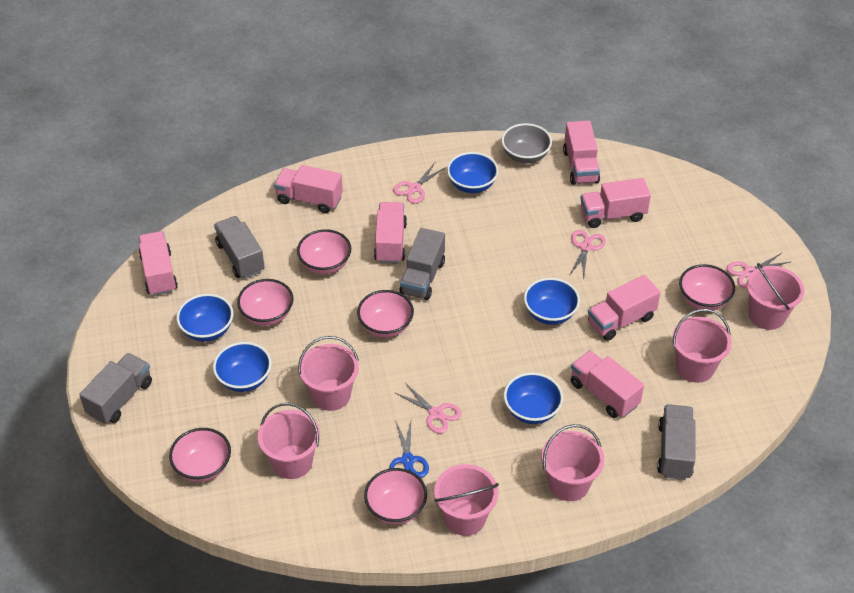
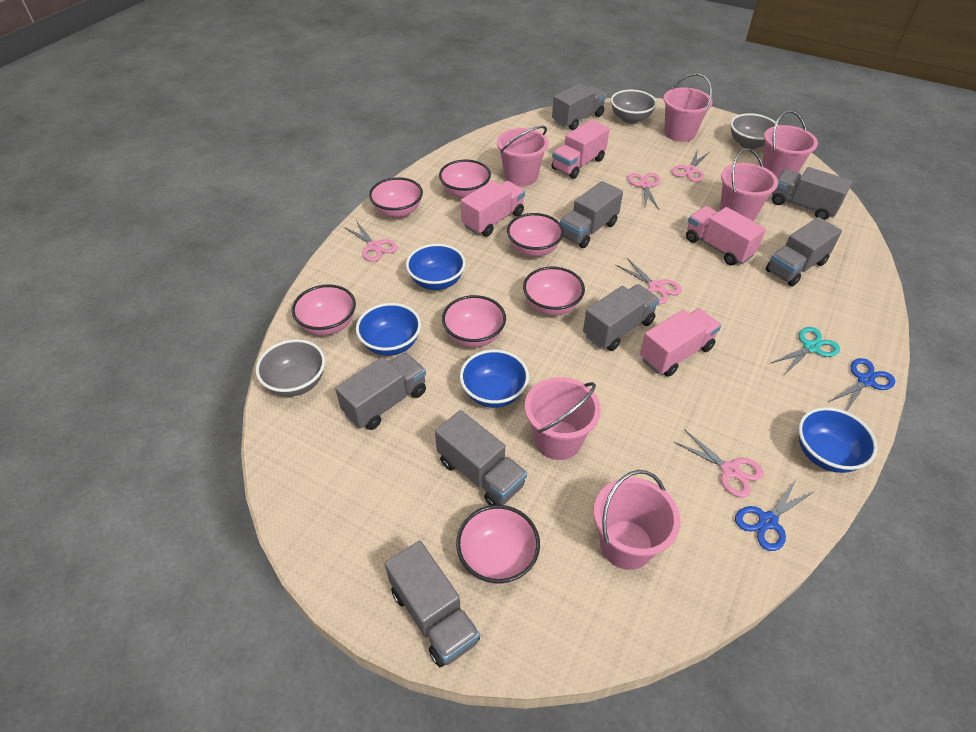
blue bowl: [177,294,233,342] [213,342,272,392] [447,152,499,193] [504,372,563,424] [524,278,580,325] = 5 -> [356,303,421,356] [406,244,466,290] [460,349,529,408] [798,407,877,473] = 4
blue scissors: [389,420,429,478] = 1 -> [735,478,815,551] [829,358,895,411] = 2
grey bowl: [501,123,552,163] = 1 -> [256,339,325,397] [611,89,657,124] [730,113,779,149] = 3
grey truck: [79,353,152,424] [214,216,265,279] [400,228,445,300] [657,404,696,480] = 4 -> [335,352,426,430] [385,541,480,667] [435,410,527,506] [552,84,606,130] [560,181,623,248] [583,284,659,351] [766,217,842,286] [772,167,852,220] = 8
pink bowl: [169,428,231,482] [237,279,293,326] [297,229,351,274] [357,290,414,338] [364,468,427,524] [679,264,735,310] = 6 -> [292,284,356,335] [369,177,423,218] [439,160,491,199] [442,295,506,347] [456,505,540,584] [507,213,564,257] [523,266,585,315] = 7
pink scissors: [393,163,446,203] [394,383,462,433] [569,230,606,279] [727,253,790,288] = 4 -> [344,221,397,262] [616,258,682,304] [627,173,660,210] [672,149,710,182] [673,429,763,498] = 5
pink truck: [139,231,178,296] [274,165,343,213] [374,202,407,263] [563,121,600,185] [571,350,644,418] [580,178,651,228] [588,275,661,341] = 7 -> [461,181,525,237] [552,120,610,179] [640,308,721,377] [686,206,766,265] = 4
turquoise scissors: none = 0 -> [771,327,840,375] = 1

